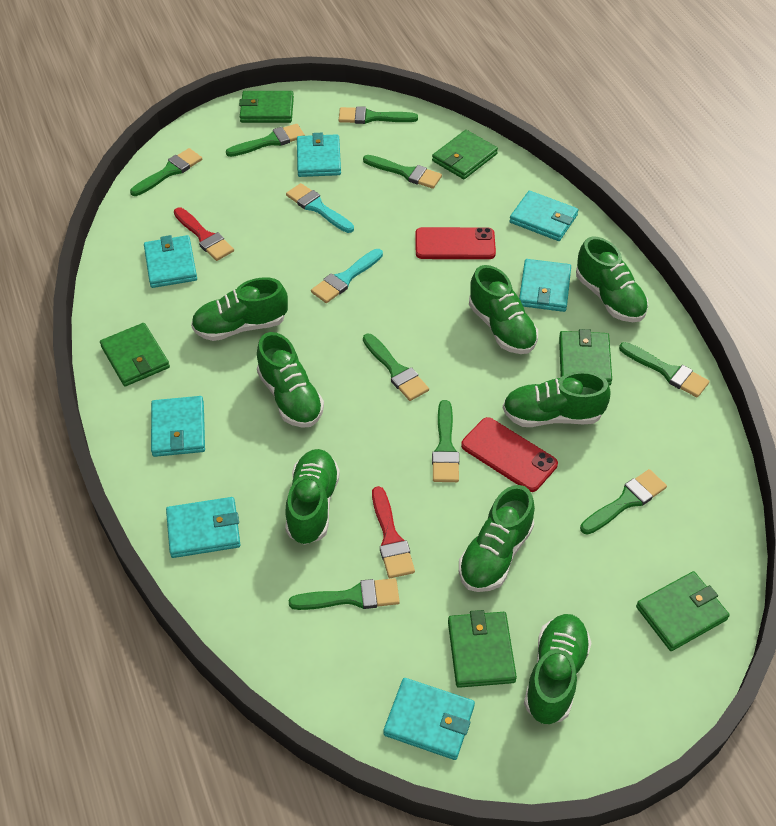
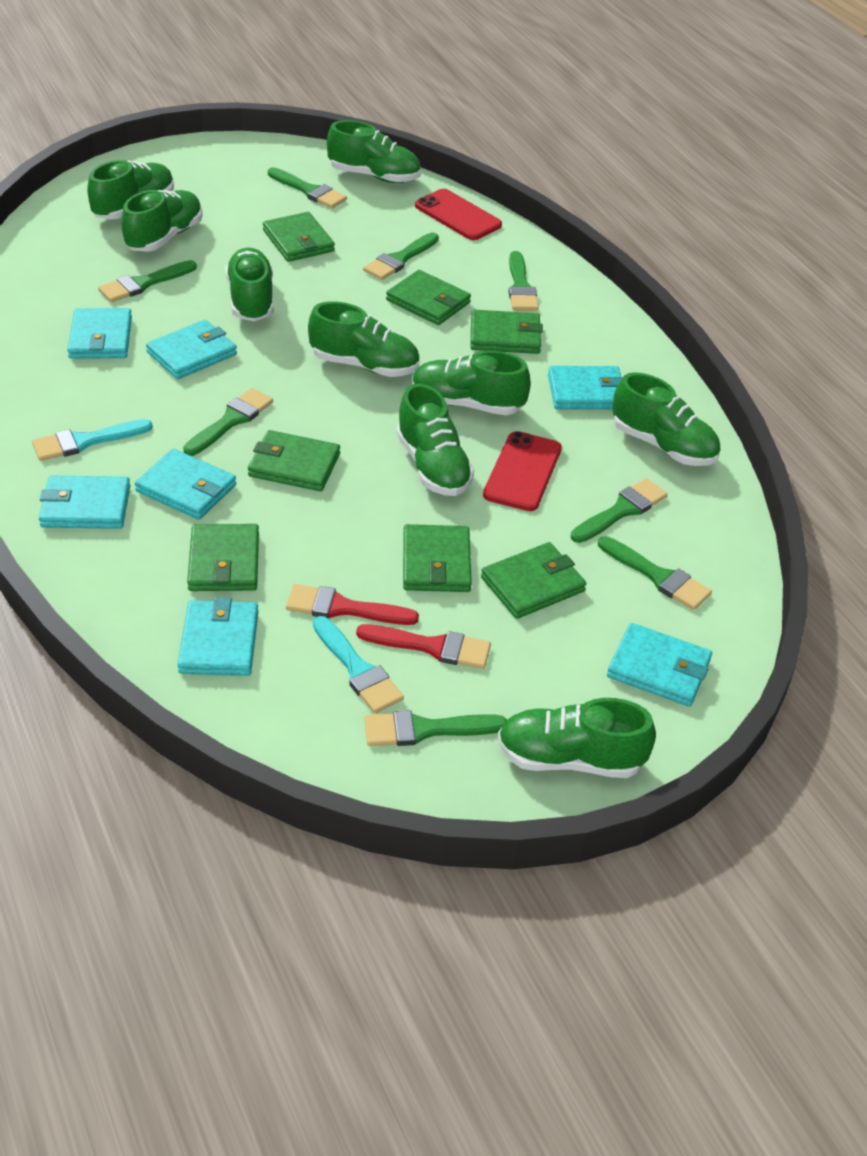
green brush: [130,148,202,196] [226,124,305,157] [289,578,400,610] [339,106,418,124] [363,155,442,189] [363,334,429,401] [432,400,459,482] [580,469,667,535] [619,342,709,397] = 9 -> [98,260,197,302] [183,388,273,456] [268,167,347,208] [363,232,439,280] [365,710,507,746] [509,251,539,311] [571,478,667,543] [598,536,712,610] = 8
green shoe: [191,277,288,341] [257,332,324,428] [285,449,340,545] [459,485,535,592] [469,265,538,354] [503,371,611,427] [524,614,591,724] [576,236,648,322] = 8 -> [87,160,174,219] [121,190,203,252] [225,247,274,321] [308,301,419,377] [327,120,421,183] [396,384,474,496] [412,351,531,415] [498,698,656,778] [613,372,720,466] = 9
green wallet: [100,323,170,386] [239,91,294,123] [432,130,498,179] [448,610,517,688] [559,329,612,385] [636,571,730,651] = 6 -> [187,524,259,591] [248,430,340,491] [263,212,335,262] [386,270,471,325] [403,524,472,592] [471,310,543,354] [481,542,586,619] = 7

